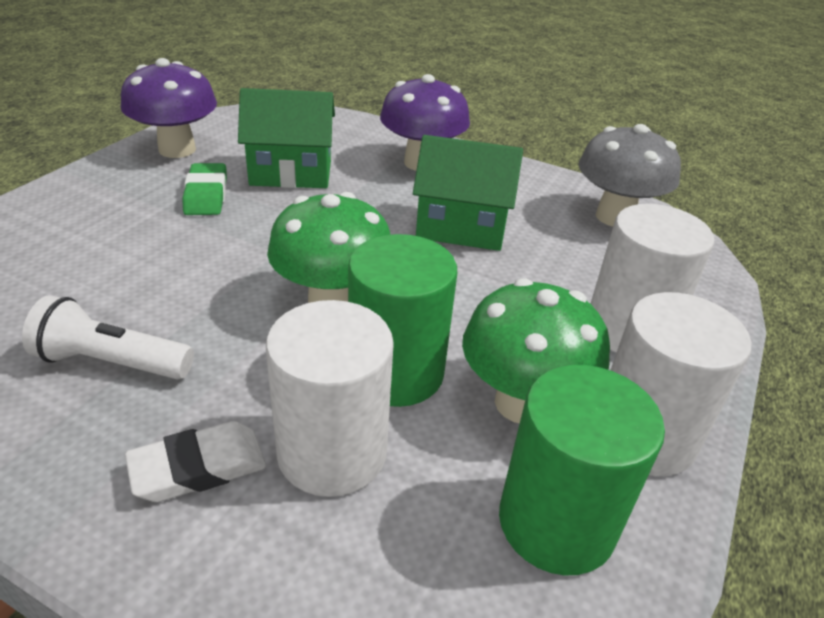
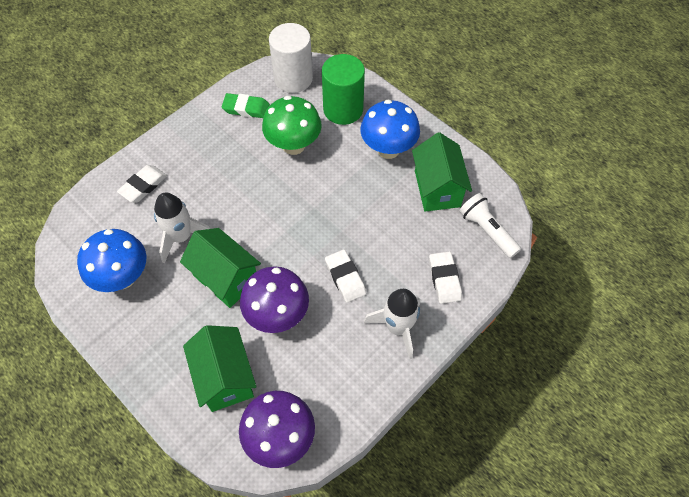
blue mushroom: none = 0 -> [77,229,146,292] [360,99,420,159] = 2
green cylinder: [348,234,457,407] [499,365,665,576] = 2 -> [322,54,365,125] = 1
green house: [238,88,335,188] [413,135,523,251] = 2 -> [180,228,261,308] [183,325,256,412] [412,132,472,212] = 3
green mushroom: [267,192,391,303] [462,278,610,423] = 2 -> [262,96,322,155] = 1
grey mushroom: [579,124,681,226] = 1 -> none = 0
white cylinder: [266,300,394,497] [590,204,714,353] [610,292,752,476] = 3 -> [269,23,313,93] = 1
white eraser: [125,421,266,502] = 1 -> [117,165,167,202] [325,249,366,303] [429,251,462,304] = 3
white rocket: none = 0 -> [154,192,210,263] [364,289,420,359] = 2

